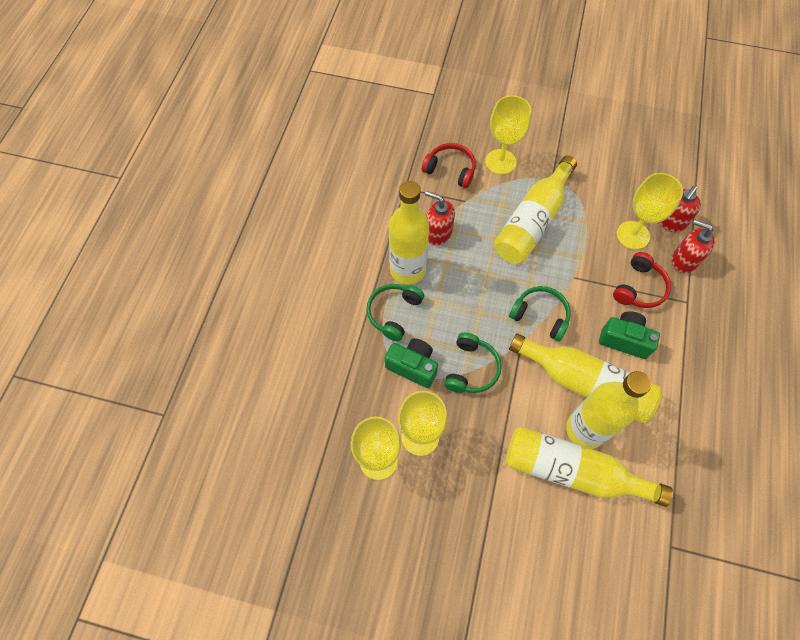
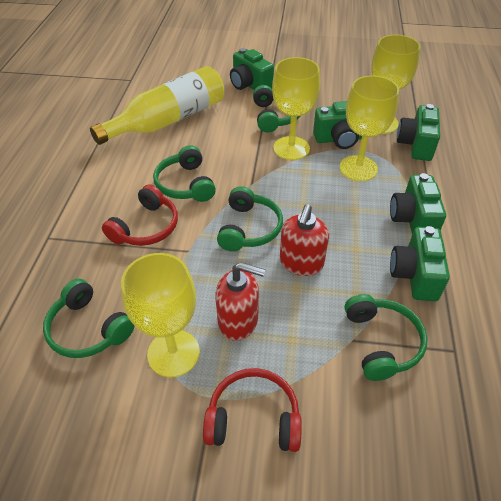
green camera: [385,338,438,388] [599,311,660,359] = 2 -> [230,48,274,90] [313,101,362,149] [390,173,446,234] [390,226,450,301] [397,104,440,161] = 5
green headphones: [367,284,424,342] [444,332,501,393] [509,286,571,341] = 3 -> [43,279,134,358] [153,145,216,202] [217,186,283,251] [253,85,300,133] [345,294,428,381] = 5
red soap dispenser: [425,191,455,246] [658,186,701,232] [672,219,715,273] = 3 -> [215,262,265,341] [280,204,329,276] = 2
yellow bottle: [389,181,429,285] [494,156,577,264] [506,426,673,507] [509,333,662,423] [566,371,651,449] = 5 -> [90,66,224,145] = 1

